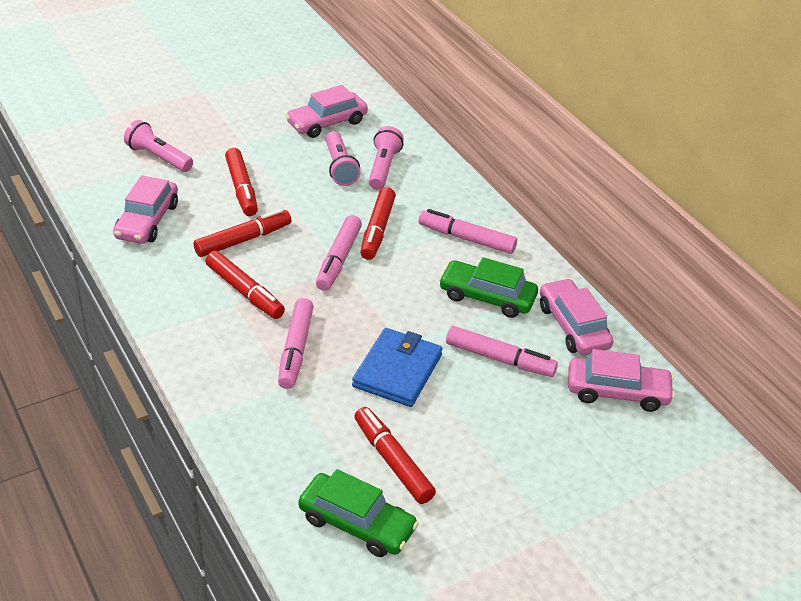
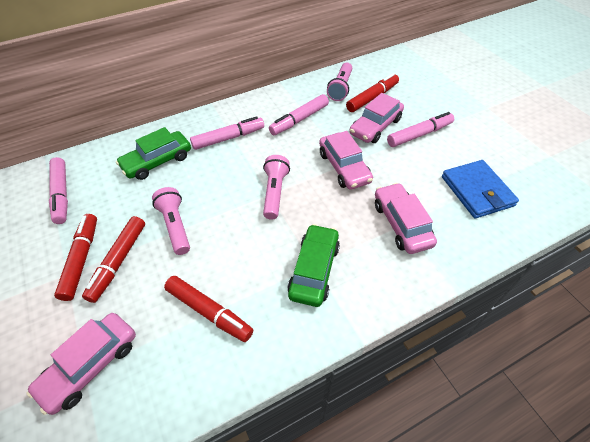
red marker: [193,209,291,257] [205,251,285,319] [225,148,258,216] [354,407,436,504] [360,187,396,260] = 5 -> [54,214,97,301] [82,216,145,303] [164,276,253,342] [346,73,399,112] = 4

